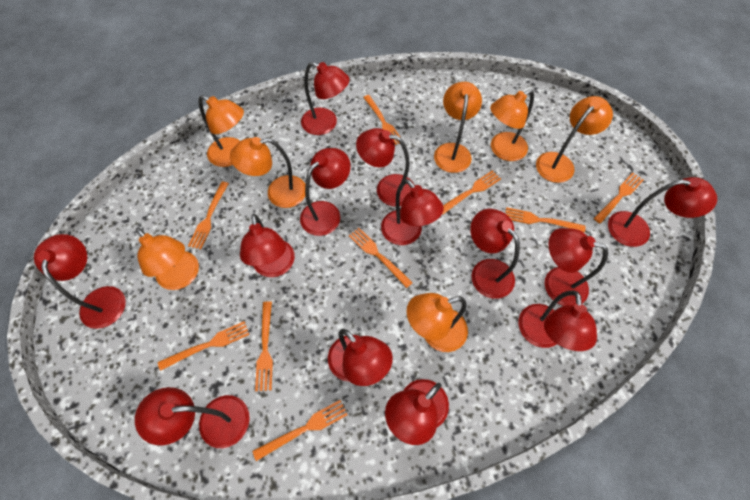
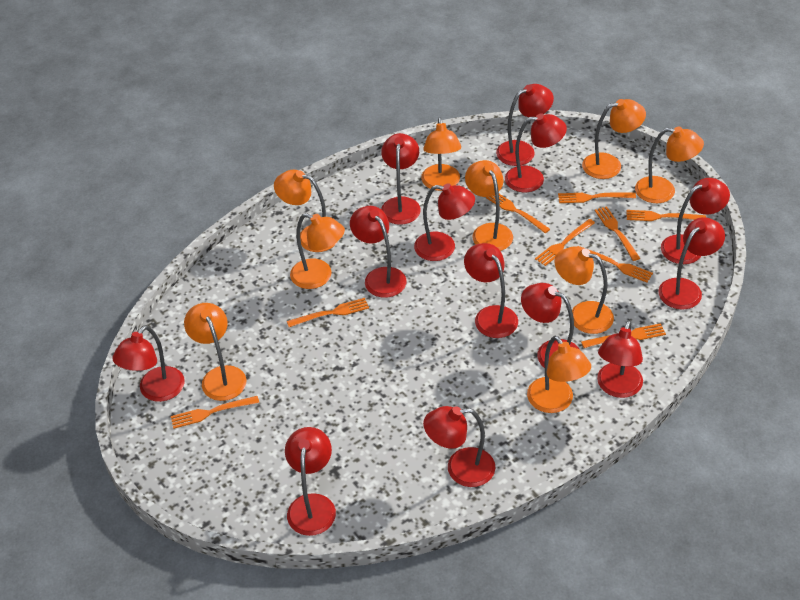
orange lamp: [136,228,199,290] [198,95,244,167] [230,137,305,208] [407,293,468,352] [434,82,482,173] [490,89,534,161] [536,96,613,183] = 7 -> [184,303,246,401] [274,170,337,252] [290,213,345,289] [421,117,461,191] [465,160,513,251] [527,336,591,413] [554,246,614,334] [582,99,646,179] [635,127,704,203] = 9

